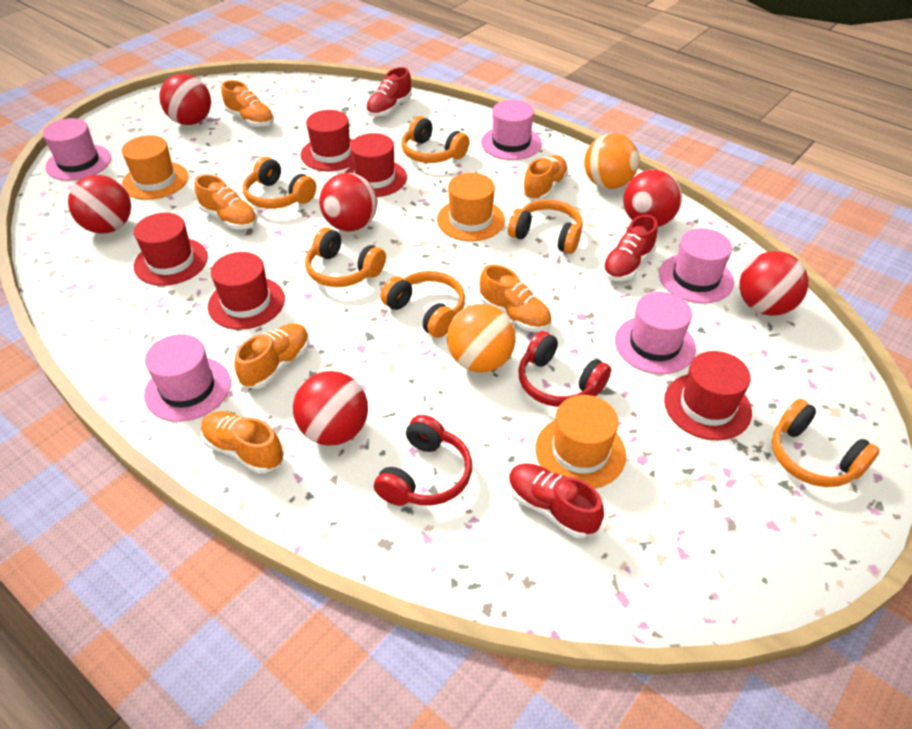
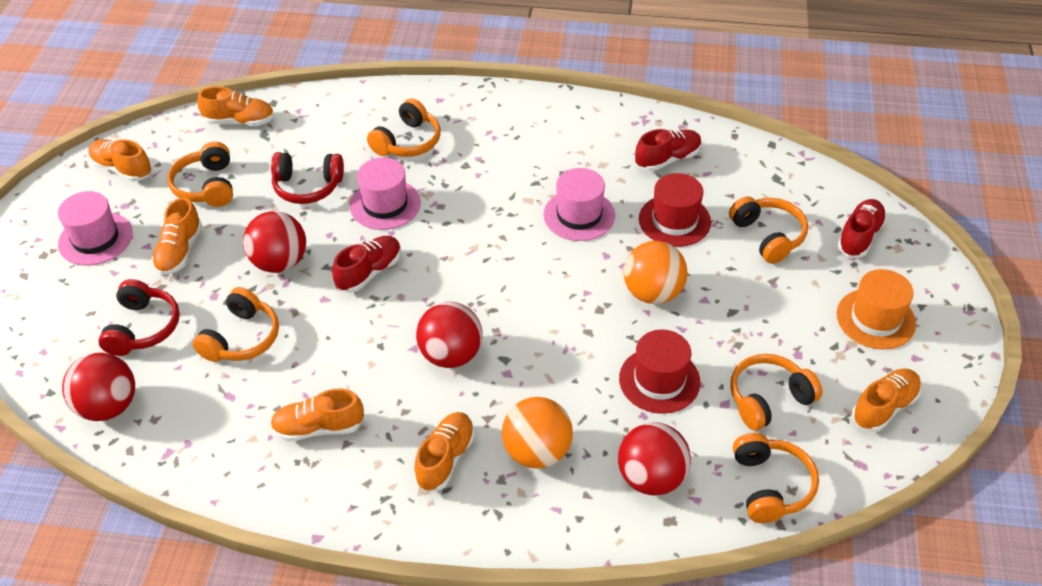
orange hat: [122,135,188,200] [437,173,505,241] [536,395,626,489] = 3 -> [836,269,916,350] = 1
pink hat: [43,118,111,181] [144,334,231,422] [481,100,542,160] [615,292,696,374] [659,228,734,303] = 5 -> [58,191,133,266] [350,158,421,230] [544,168,615,241] = 3
red ball: [68,175,131,234] [159,74,211,125] [293,371,368,446] [319,173,377,231] [623,170,682,227] [739,251,808,316] = 6 -> [62,352,135,421] [243,211,306,273] [416,302,482,368] [618,422,691,496] = 4
red hat: [134,213,208,286] [208,252,285,330] [301,110,353,171] [345,133,407,197] [664,351,752,440] = 5 -> [619,330,700,414] [639,173,711,247] = 2

